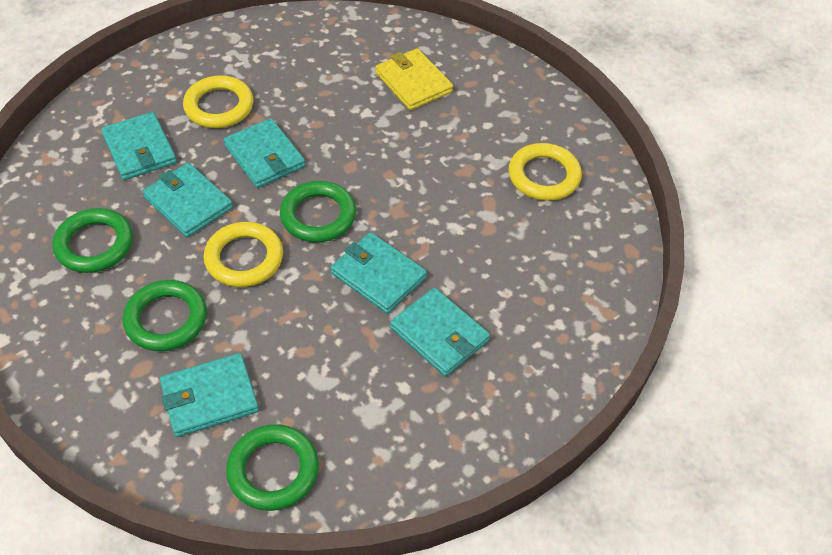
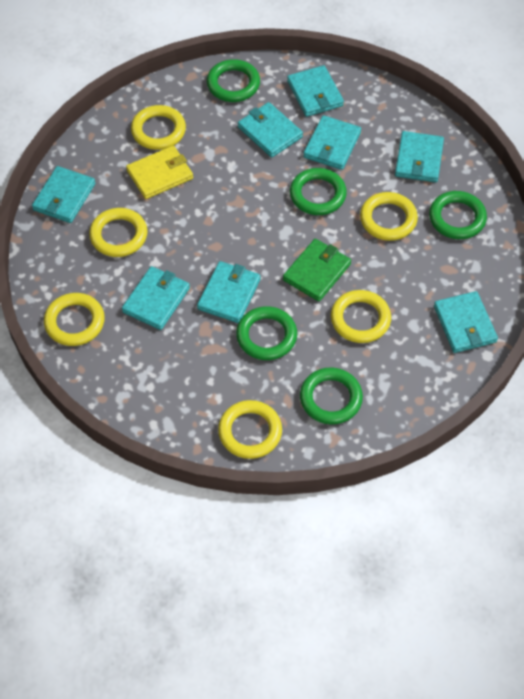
green ring: [52,208,133,273] [123,280,207,351] [226,424,319,511] [280,181,356,242] = 4 -> [207,59,260,102] [236,306,297,360] [290,168,347,215] [300,368,363,425] [429,191,487,239] = 5
green wallet: none = 0 -> [283,239,351,302] = 1
turquoise wallet: [101,112,177,180] [143,163,233,237] [160,353,259,437] [224,118,305,188] [331,232,427,314] [390,288,490,377] = 6 -> [32,166,95,223] [122,266,190,330] [197,261,261,323] [238,102,303,158] [287,65,344,117] [303,115,361,170] [395,131,444,182] [434,291,498,353] = 8
yellow ring: [183,75,253,128] [204,222,283,287] [509,143,582,201] = 3 -> [44,293,105,346] [89,208,147,257] [131,105,186,150] [218,400,282,459] [331,290,391,343] [360,192,418,241] = 6

